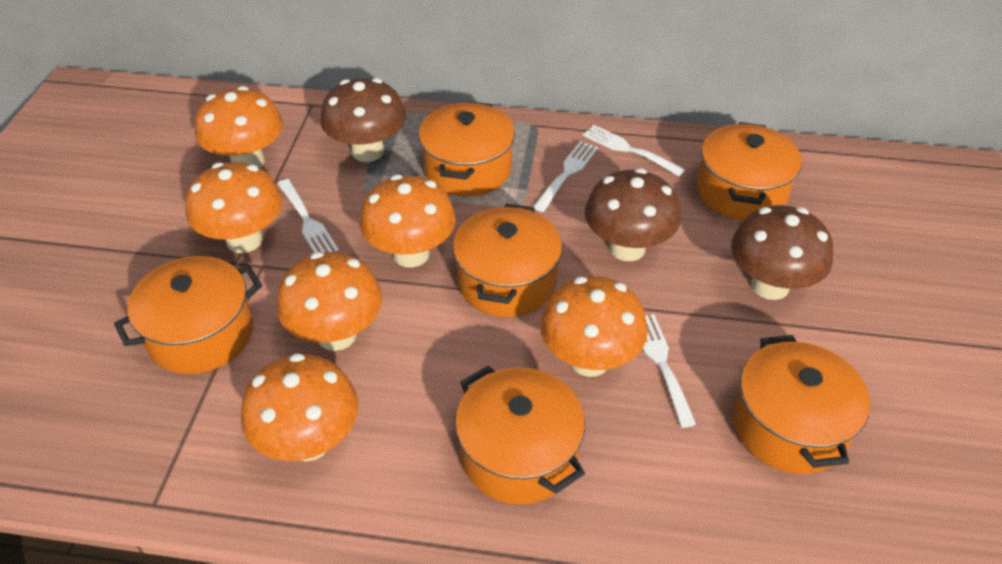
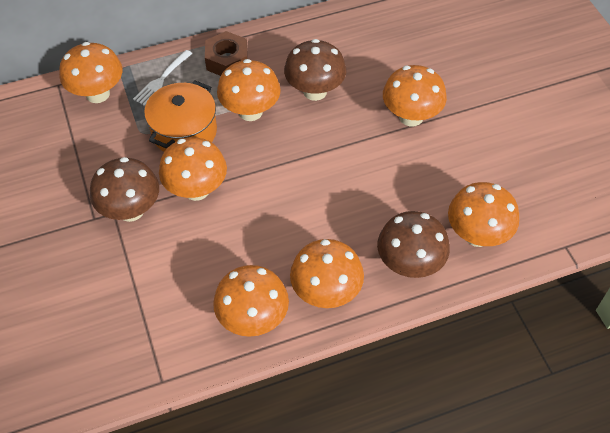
brown nut: none = 0 -> [205,31,248,76] = 1
orange mushroom: [185,162,282,253] [195,86,283,168] [241,353,358,461] [277,252,382,351] [360,175,456,268] [540,276,648,377] = 6 -> [59,42,122,103] [159,137,227,201] [213,265,289,337] [217,59,281,121] [290,239,364,308] [383,65,447,126] [448,182,519,247] = 7
orange pot: [114,256,262,374] [419,101,515,196] [453,203,562,317] [455,366,585,505] [697,122,802,220] [733,335,870,474] = 6 -> [144,80,217,152] = 1
white fork: [277,179,339,253] [533,141,598,212] [583,125,685,176] [643,314,696,428] = 4 -> [133,50,192,106] = 1

